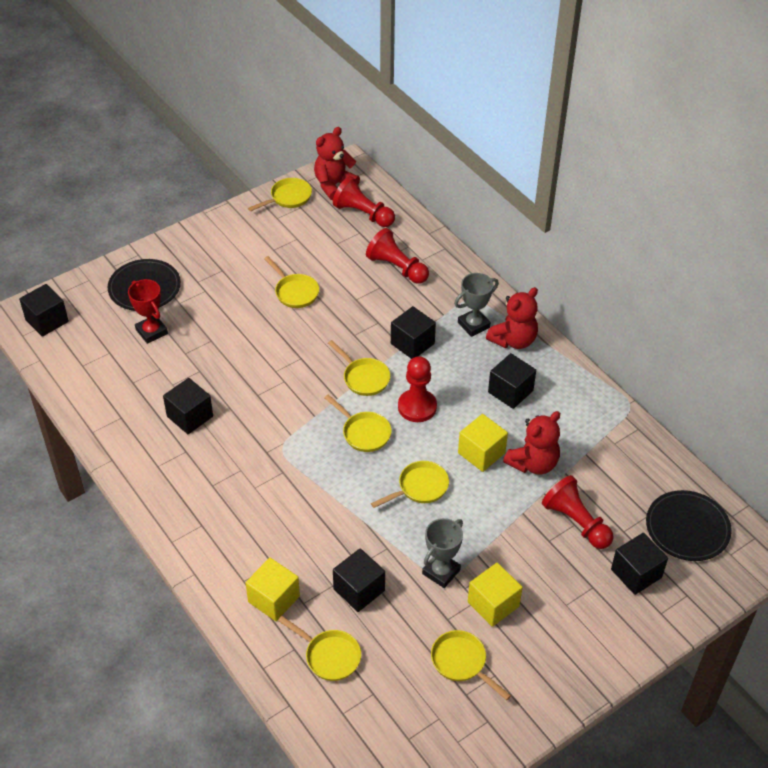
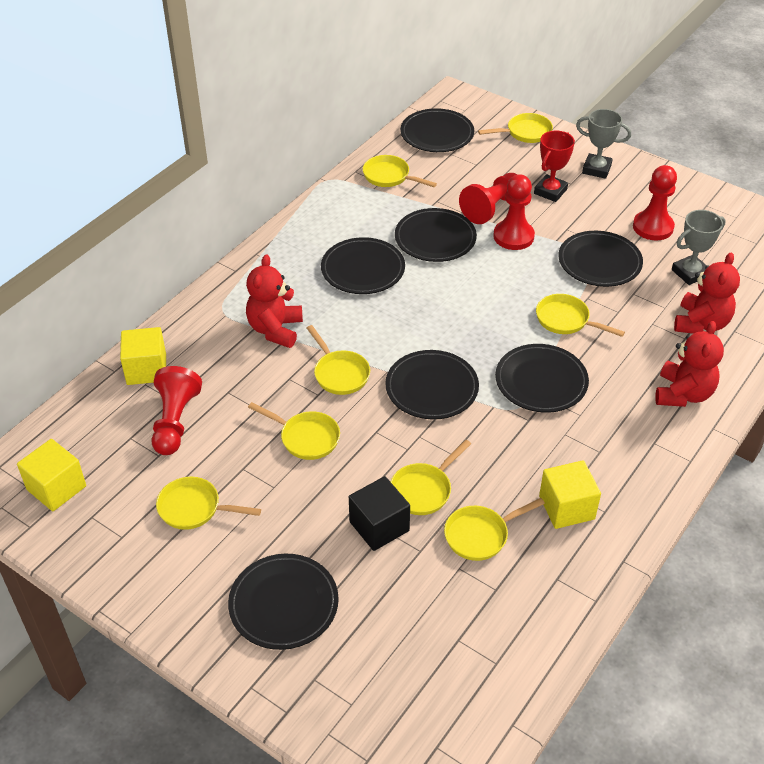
black cube: [19,284,69,337] [163,378,213,434] [333,548,385,612] [391,306,436,359] [488,353,536,409] [611,533,668,595] = 6 -> [349,476,410,551] = 1
black plate: [108,259,181,311] [646,490,732,561] = 2 -> [228,554,339,650] [321,237,405,294] [385,350,479,420] [395,208,477,262] [400,108,474,152] [495,344,589,413] [558,231,643,287] = 7
yellow pan: [248,178,312,212] [264,256,319,308] [278,616,361,681] [324,394,391,452] [328,340,390,396] [371,461,449,508] [431,630,511,700] = 7 -> [156,477,261,530] [248,402,340,460] [307,325,370,395] [363,155,437,187] [391,440,471,515] [444,498,545,561] [478,113,553,143] [536,294,625,337] = 8

